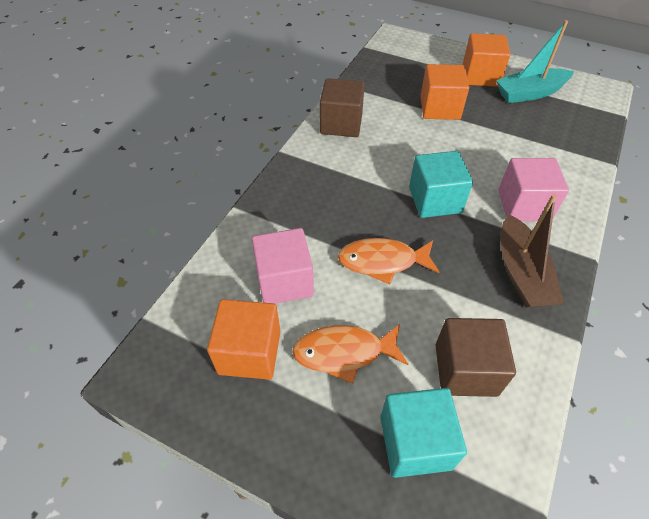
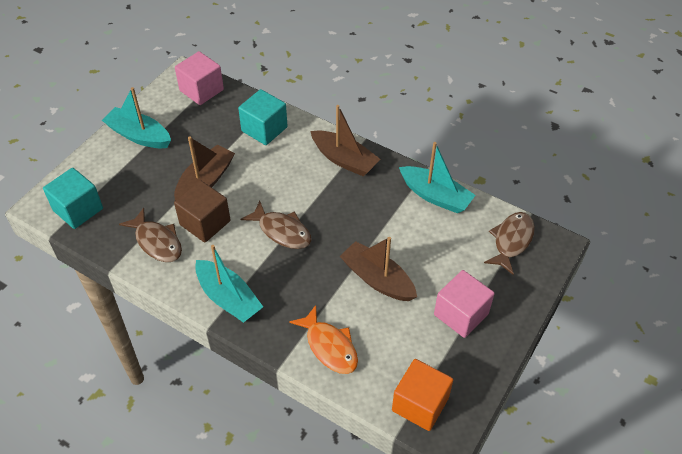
brown boat: [501,194,564,308] = 1 -> [174,136,235,200] [311,105,380,176] [340,237,417,301] = 3
brown cube: [320,78,365,137] [435,318,516,397] = 2 -> [174,181,230,243] = 1
brown fish: none = 0 -> [119,208,182,262] [241,201,312,249] [484,212,535,275] = 3
orange cube: [207,299,281,380] [420,64,469,120] [462,33,510,87] = 3 -> [392,359,453,431] = 1
orange fish: [292,324,408,384] [338,238,439,284] = 2 -> [289,305,358,374] = 1
turquoise boat: [496,20,574,103] = 1 -> [102,87,171,148] [195,245,263,323] [399,142,476,213] = 3

